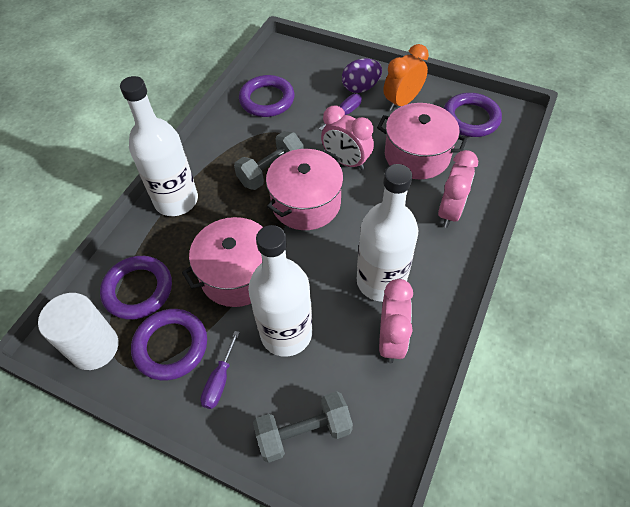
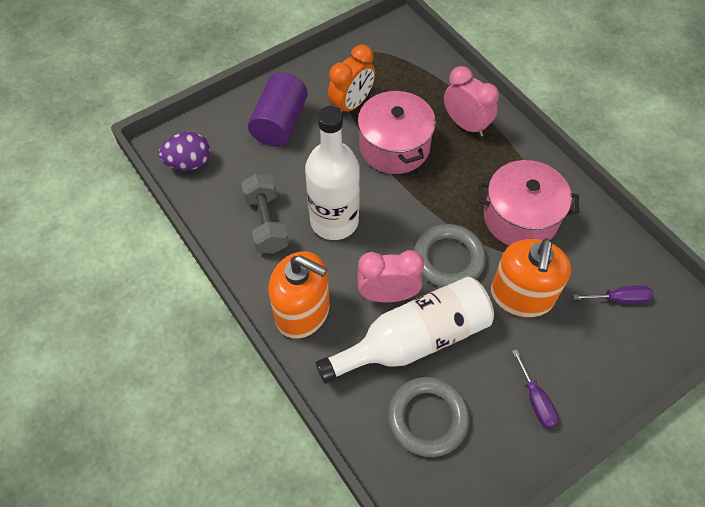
grey dumbbell: [234,131,304,190] [253,391,353,463] = 2 -> [241,173,289,254] = 1
grey ring: none = 0 -> [388,377,470,457] [414,224,486,287] = 2
orange soap dispenser: none = 0 -> [268,251,330,339] [491,239,571,317] = 2
pink clock: [321,106,374,170] [379,279,413,363] [438,150,478,228] = 3 -> [357,250,424,302] [444,66,499,137] = 2
pink pot: [182,217,263,307] [266,149,344,230] [377,103,467,179] = 3 -> [358,89,436,174] [478,160,579,246] = 2
purple cylinder: none = 0 -> [248,72,308,147] = 1
purple ring: [100,256,172,320] [131,309,207,380] [239,75,294,117] [443,93,502,137] = 4 -> none = 0
white bottle: [120,76,198,216] [248,225,312,357] [357,164,418,302] = 3 -> [305,106,360,240] [315,277,494,384] = 2
white cylinder: [38,293,118,370] = 1 -> none = 0

